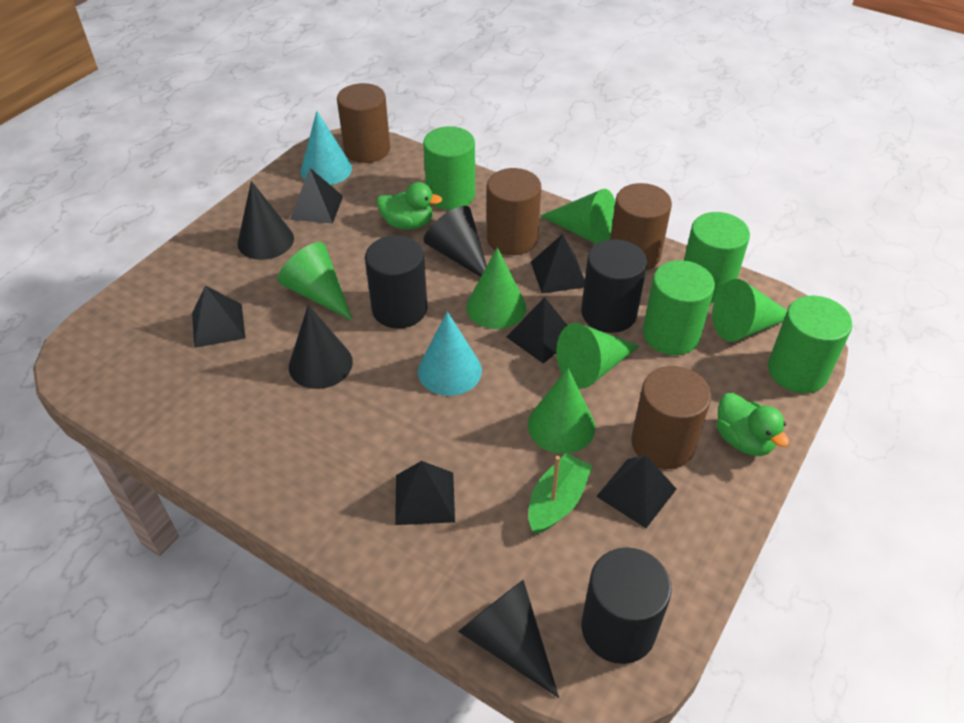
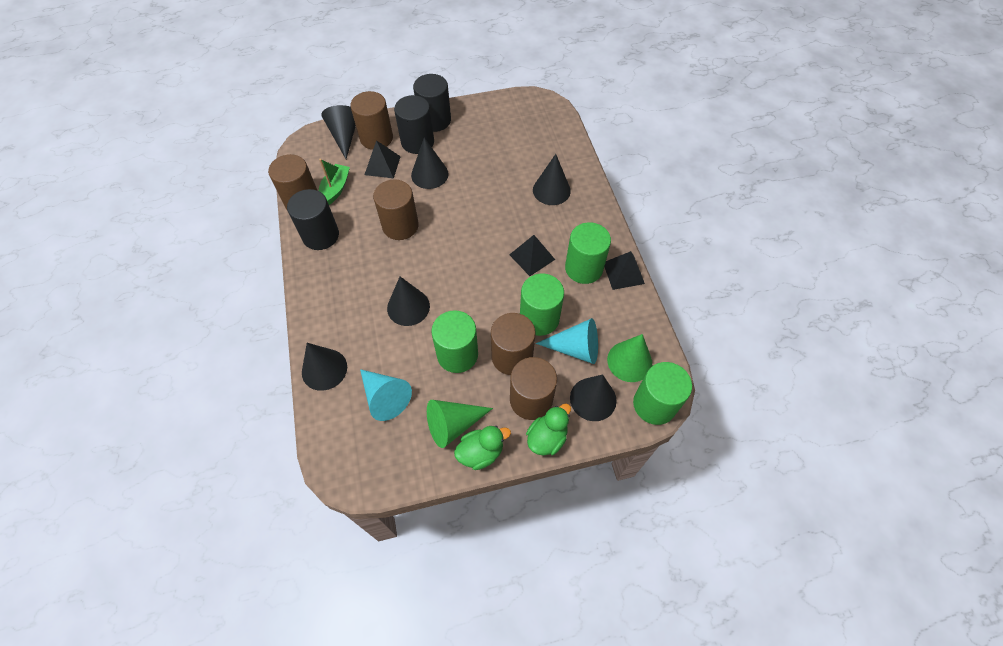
black cone: [237,181,294,260] [289,305,353,389] [424,206,487,277] [458,579,559,698] = 4 -> [302,343,347,391] [322,105,356,159] [387,277,430,326] [411,138,449,189] [533,154,571,205] [570,374,617,421] = 6
black pyramid: [192,285,246,348] [290,168,343,223] [395,461,455,525] [507,297,568,364] [531,234,585,293] [596,455,676,528] = 6 -> [364,140,401,178] [509,235,555,276] [604,251,645,290] = 3
brown cylinder: [337,83,390,163] [487,168,541,255] [610,183,672,270] [631,366,711,469] = 4 -> [268,154,318,209] [350,91,393,150] [373,179,419,240] [491,313,536,375] [510,357,557,420] = 5
green cone: [278,242,353,321] [466,247,526,329] [528,368,595,454] [540,189,615,244] [556,323,639,389] [712,279,787,342] = 6 -> [427,400,493,448] [607,334,652,382] = 2

